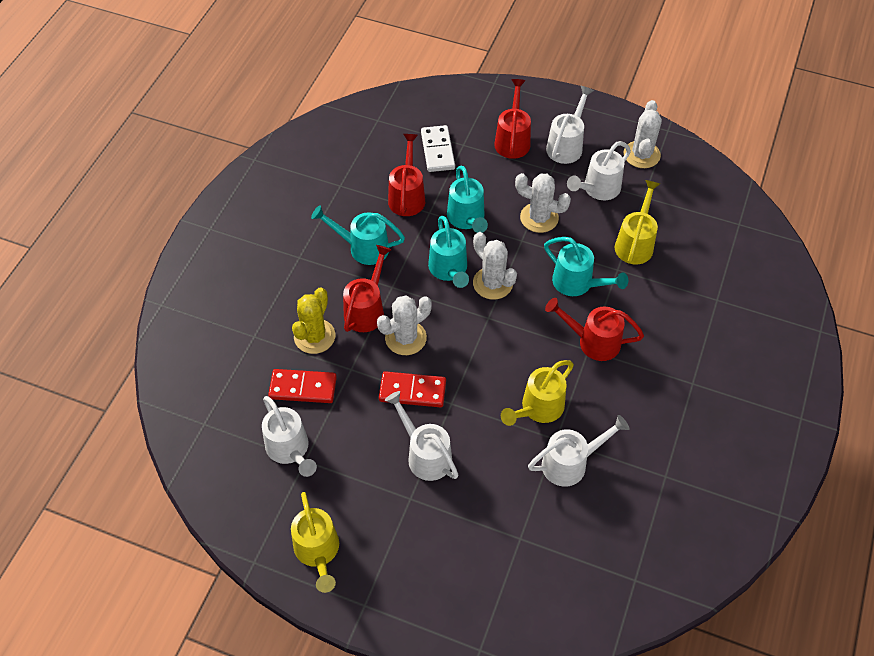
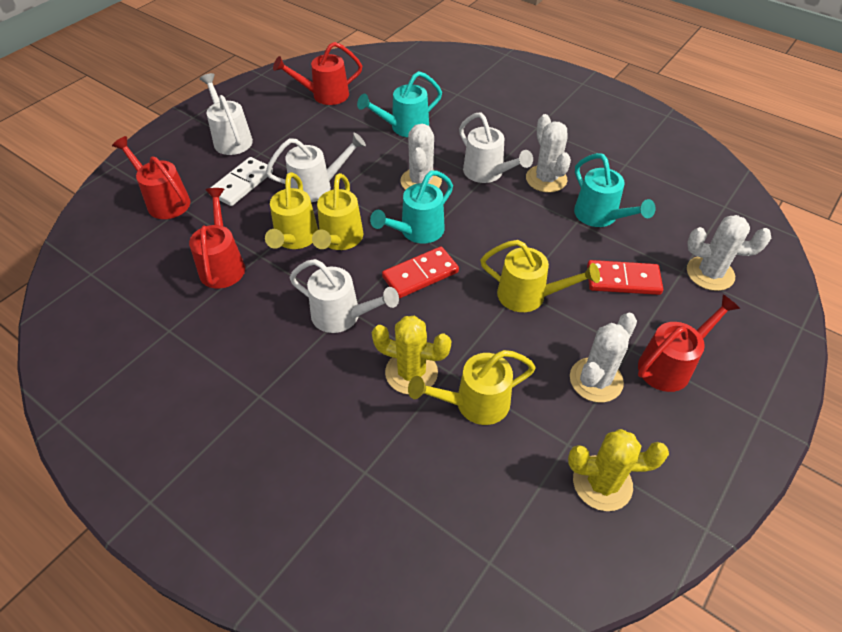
turquoise watering can: [311,205,405,265] [428,216,469,288] [447,166,488,233] [544,237,628,296] = 4 -> [357,71,442,137] [370,170,453,243] [574,153,656,227] = 3
white watering can: [262,396,317,477] [385,391,458,481] [528,415,629,487] [546,86,594,164] [567,141,631,200] = 5 -> [200,73,253,155] [266,133,366,202] [289,259,399,333] [459,112,533,183] = 4
yellow cactus: [292,287,335,354] = 1 -> [372,316,451,395] [568,429,669,511] = 2
yellow watering can: [291,492,339,593] [501,360,574,426] [615,180,660,264] = 3 -> [265,172,318,249] [312,173,364,250] [408,350,536,425] [480,240,600,312] = 4

